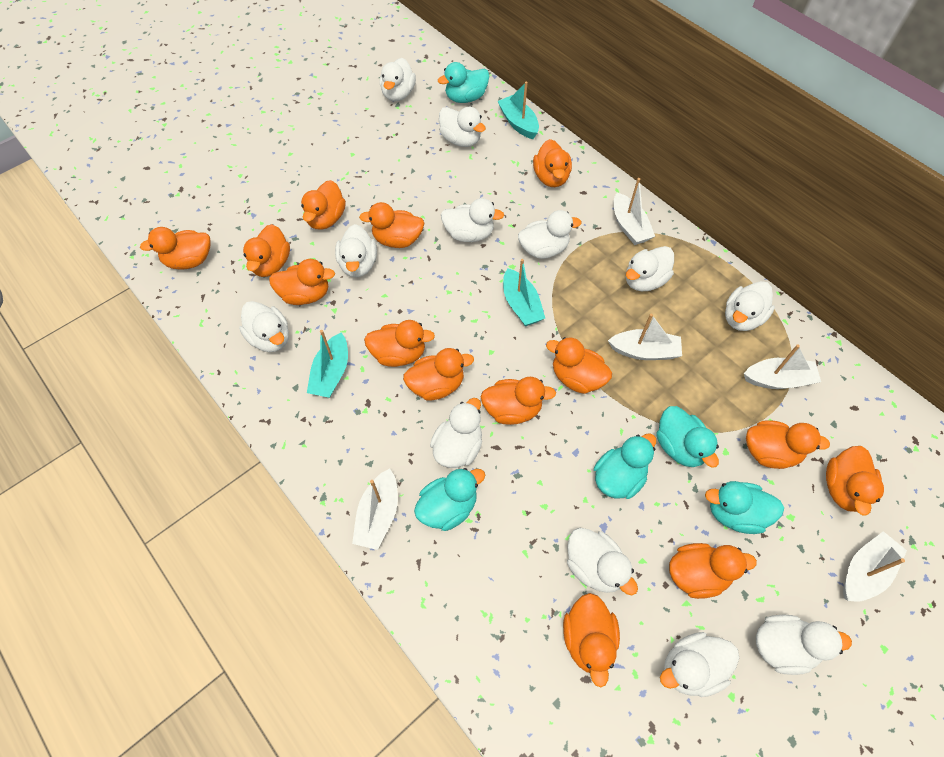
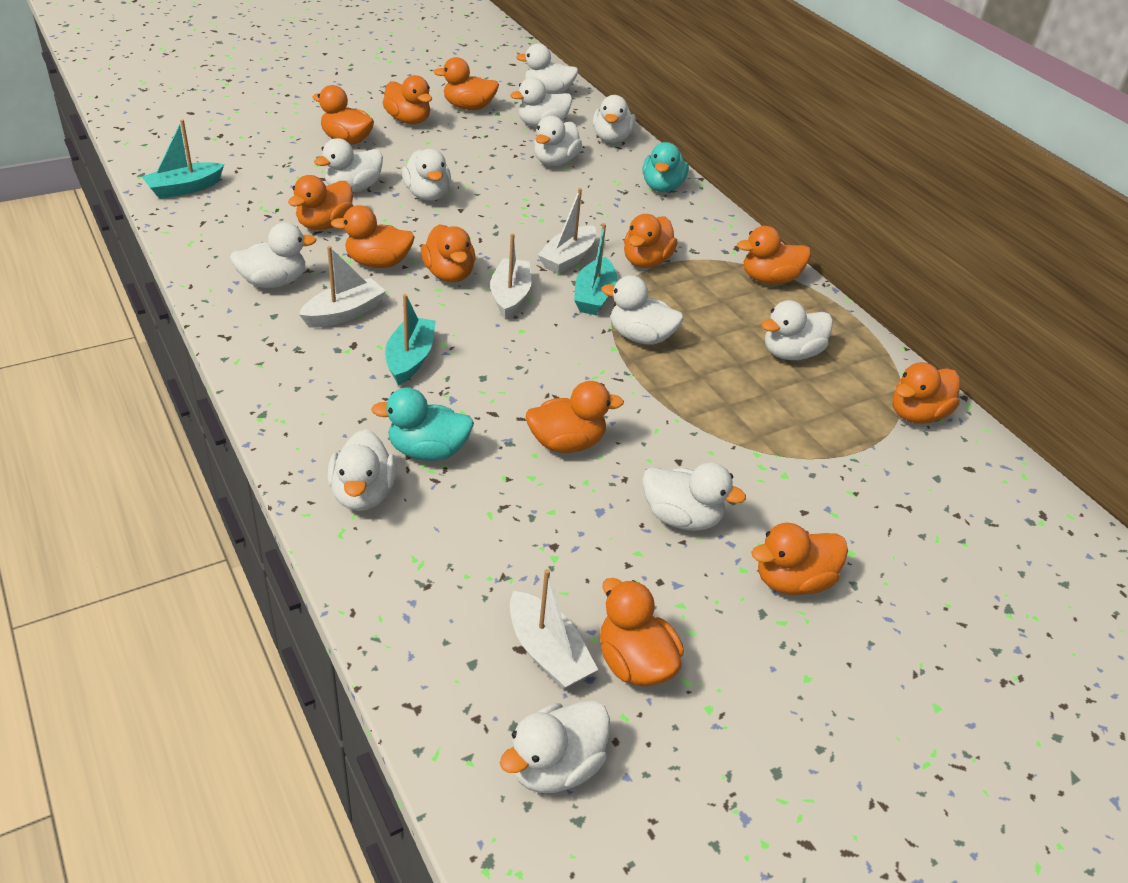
orange duck: [140,227,211,270] [243,224,290,277] [269,259,335,305] [301,180,346,230] [359,202,424,248] [364,320,435,367] [403,348,474,400] [481,377,556,425] [533,139,572,187] [546,337,612,394] [563,593,620,687] [669,543,757,599] [746,420,830,469] [826,446,884,515] = 14 -> [288,175,353,230] [313,85,374,144] [331,205,415,268] [383,75,432,124] [421,224,475,282] [433,57,499,110] [526,381,624,453] [600,578,684,687] [624,214,678,268] [737,226,811,284] [751,523,848,595] [892,362,960,424] = 12
turquoise duck: [414,468,485,531] [438,62,489,103] [594,433,656,499] [657,406,719,468] [705,481,784,534] = 5 -> [371,387,474,461] [643,142,689,192] = 2
white boat: [352,468,398,550] [608,313,682,360] [614,178,655,245] [744,345,821,389] [843,531,907,601] = 5 -> [299,246,386,328] [490,233,532,319] [510,569,598,690] [538,188,597,274] = 4

